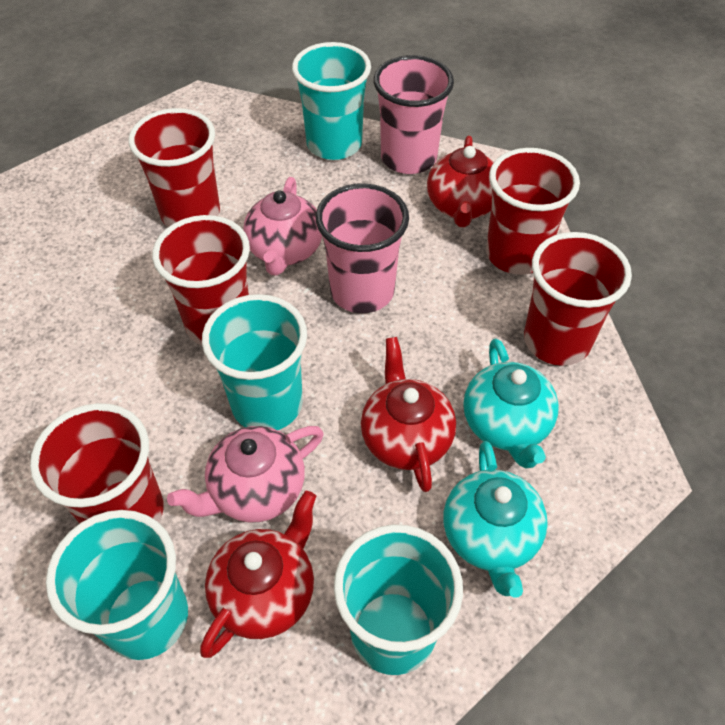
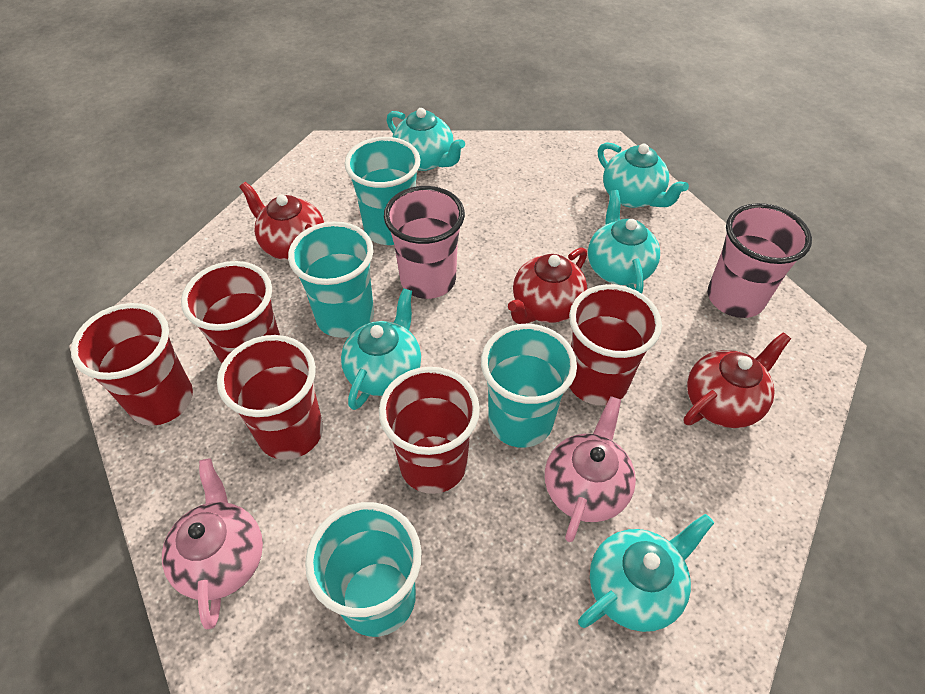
turquoise teapot: [444,441,548,598] [464,339,559,469] = 2 -> [341,288,421,410] [386,108,465,171] [578,514,714,632] [588,190,660,293] [598,142,689,208] = 5

